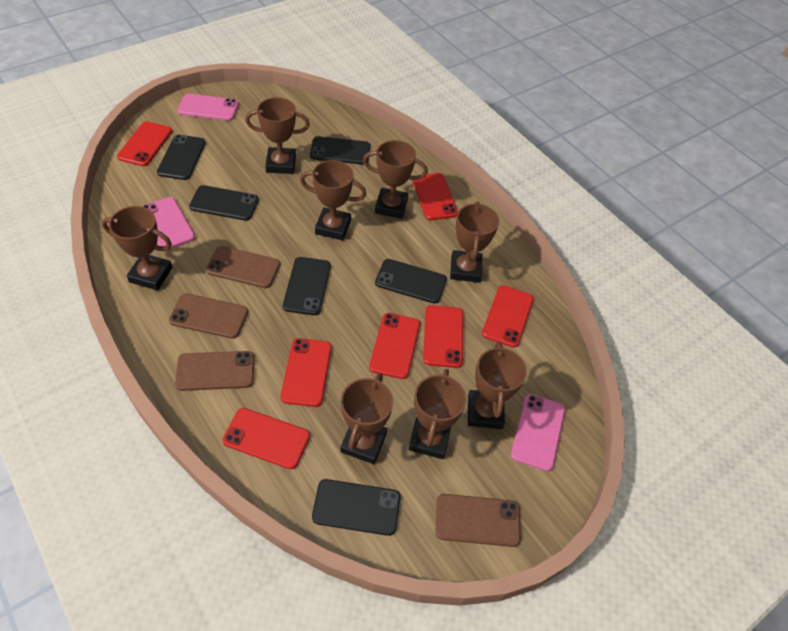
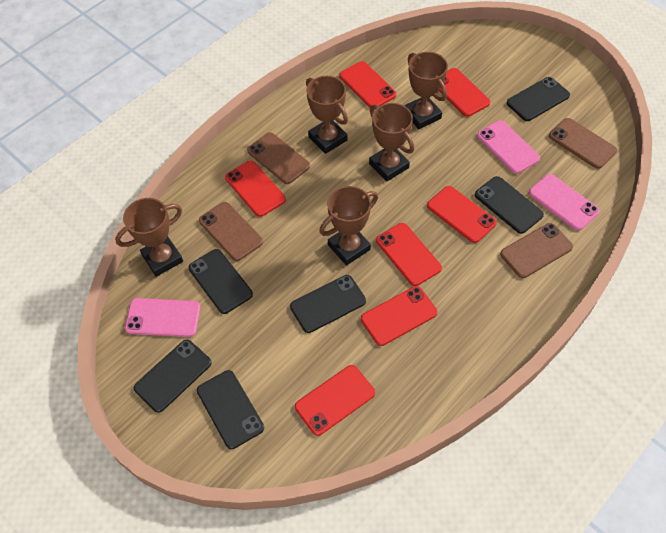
brown trophy: [102,206,172,290] [245,97,310,174] [300,160,366,240] [340,373,393,464] [363,140,428,219] [408,369,466,459] [450,201,499,283] [468,342,527,429] = 8 -> [115,198,183,277] [306,76,348,154] [319,186,378,265] [369,103,414,181] [404,52,448,129] = 5

